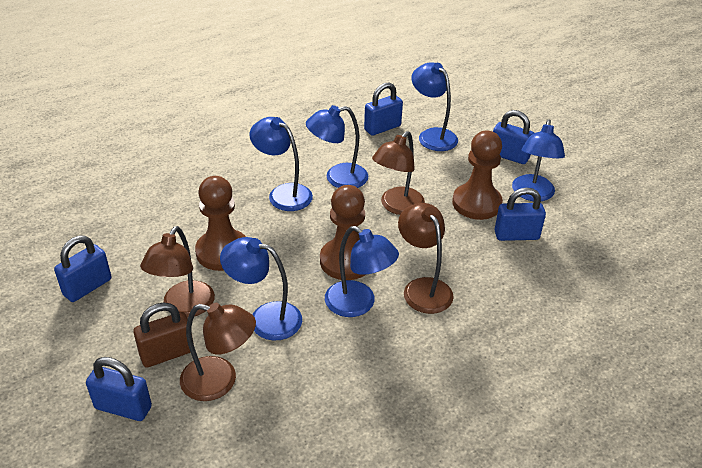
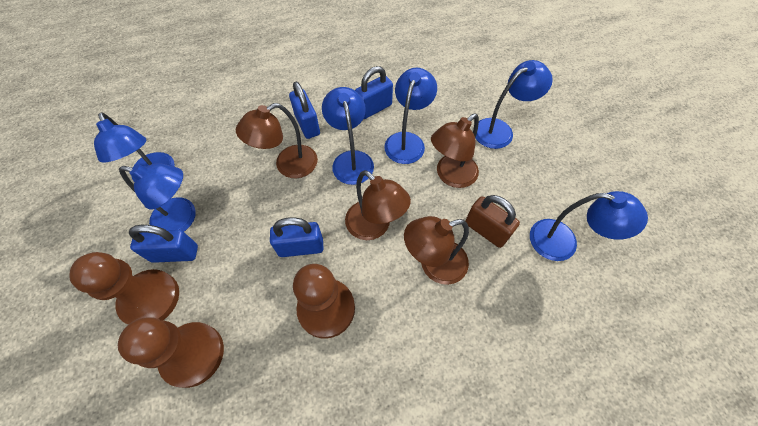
blue padlock: [54,236,111,302] [86,357,152,421] [364,83,403,136] [493,110,534,164] [494,188,546,241] = 5 -> [129,225,198,263] [270,217,324,257] [289,82,320,139] [355,66,393,119] = 4

